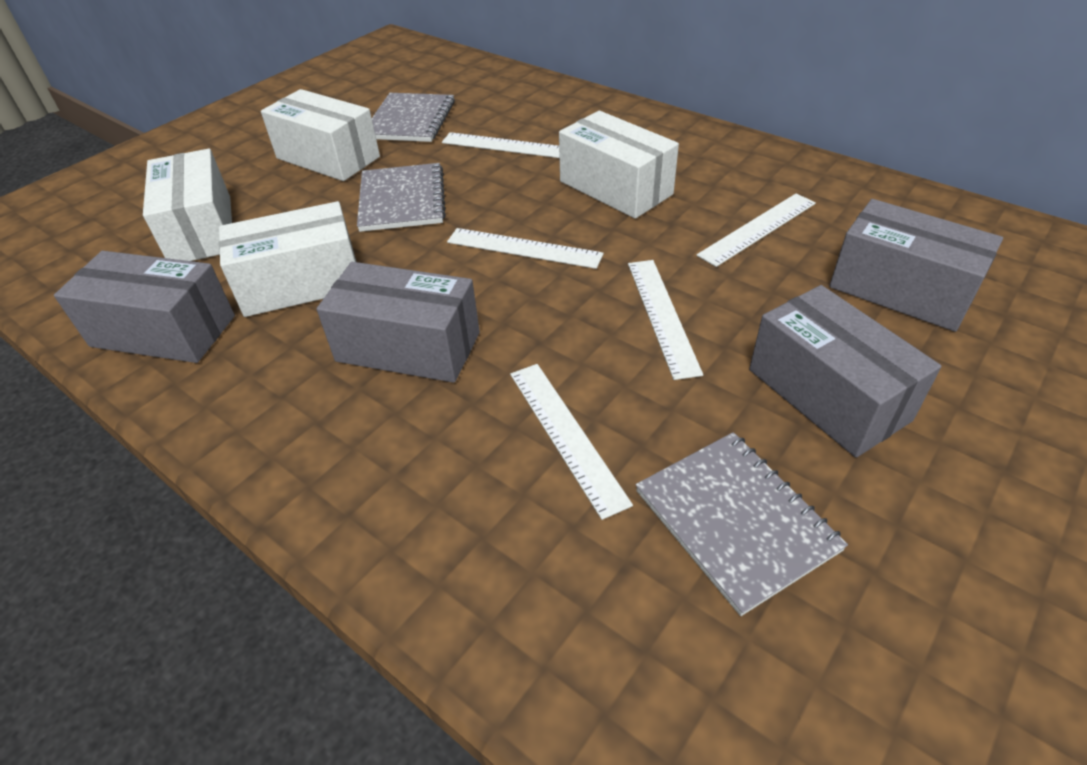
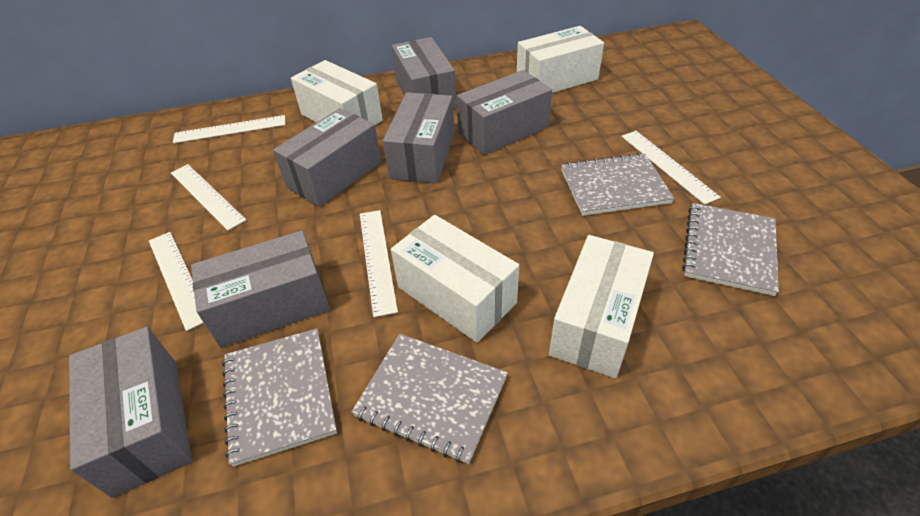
grey box: [54,251,235,363] [316,262,480,383] [749,285,941,458] [829,199,1003,332] = 4 -> [69,327,192,498] [191,231,330,348] [273,108,381,207] [383,92,455,184] [392,37,457,108] [457,70,552,155] = 6
grey notebook: [357,163,446,232] [372,93,455,142] [636,432,848,616] = 3 -> [222,328,337,467] [351,334,508,464] [561,153,674,216] [682,203,779,296] = 4

